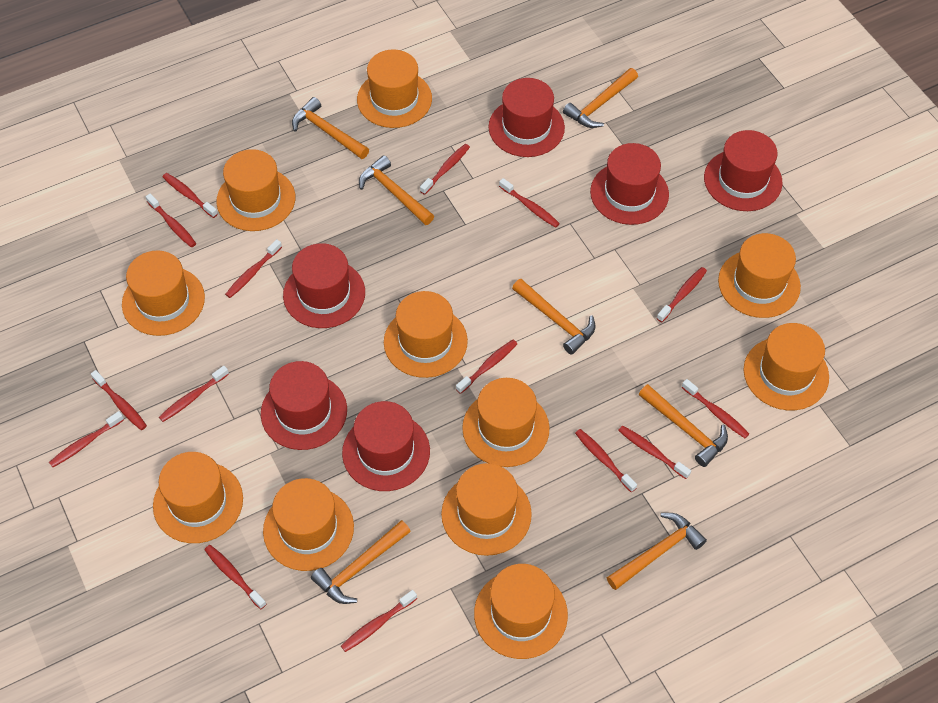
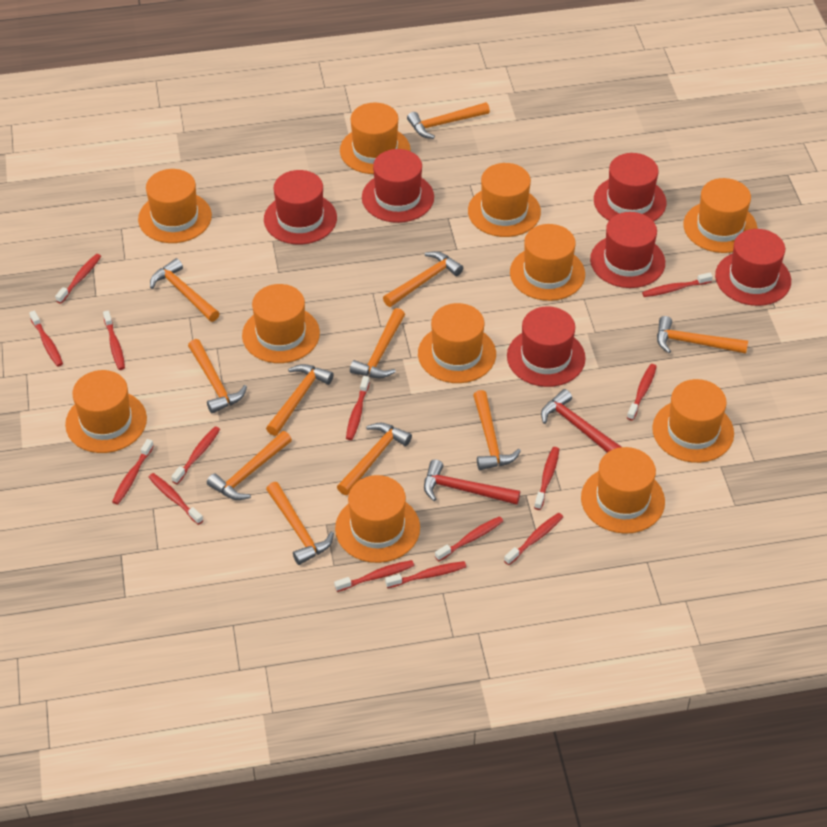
orange hammer: [292,97,369,159] [311,520,411,604] [359,155,434,225] [512,279,595,355] [563,68,638,128] [607,513,707,590] [639,384,728,467] = 7 -> [150,258,220,322] [188,339,247,414] [207,431,292,500] [266,364,334,436] [266,482,334,565] [337,423,412,495] [350,308,405,378] [383,251,463,307] [407,102,490,139] [473,390,521,470] [657,316,748,354] = 11
red hammer: none = 0 -> [424,459,520,505] [541,389,621,453] = 2
red toothbrush: [49,411,124,467] [91,370,147,430] [146,194,196,247] [159,366,229,422] [163,173,218,218] [204,545,266,609] [225,239,282,298] [341,590,417,652] [420,144,470,195] [456,340,517,394] [499,178,560,228] [575,429,637,492] [618,425,691,479] [657,267,707,322] [682,379,749,438] = 15 -> [29,311,63,367] [55,254,101,304] [103,311,125,370] [112,439,154,504] [149,473,203,525] [171,427,220,484] [334,560,414,592] [346,376,370,440] [385,561,466,588] [435,516,503,561] [504,513,563,565] [534,447,559,510] [627,364,657,421] [642,273,713,297] = 14

